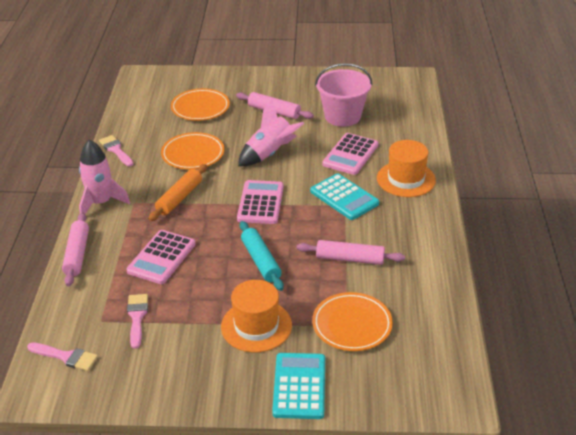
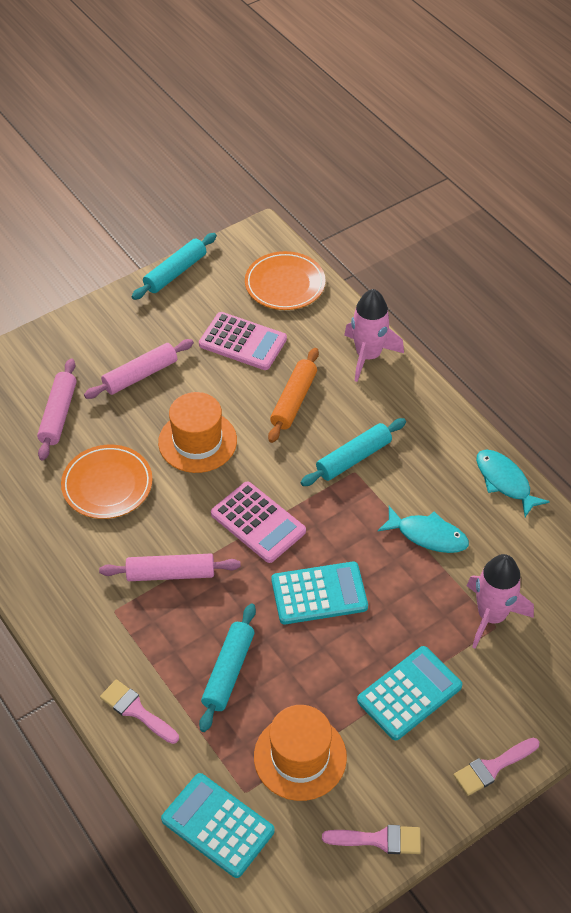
orange plate: [161,132,224,170] [171,88,230,121] [312,292,393,351] = 3 -> [61,445,153,519] [245,251,326,310] = 2
pink bucket: [315,63,372,127] = 1 -> none = 0
pink calculator: [126,230,196,284] [237,180,284,224] [322,133,378,175] = 3 -> [199,312,287,370] [211,482,306,563] = 2
turquoise calculator: [272,353,325,419] [310,173,379,220] = 2 -> [161,773,275,878] [271,562,368,624] [357,646,462,740] = 3
turquoise fish: none = 0 -> [378,506,469,553] [476,450,550,517] = 2
turquoise rolling pin: [240,221,284,291] = 1 -> [131,233,217,300] [199,603,256,732] [301,418,406,486] = 3

